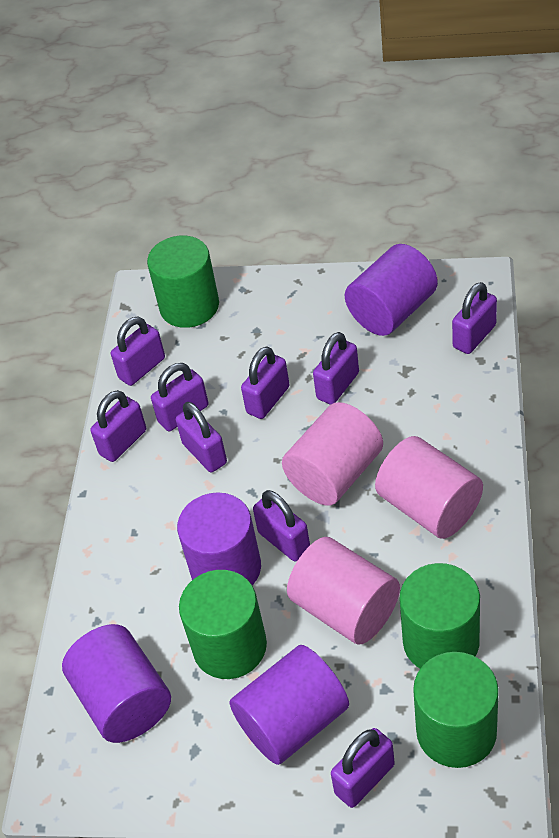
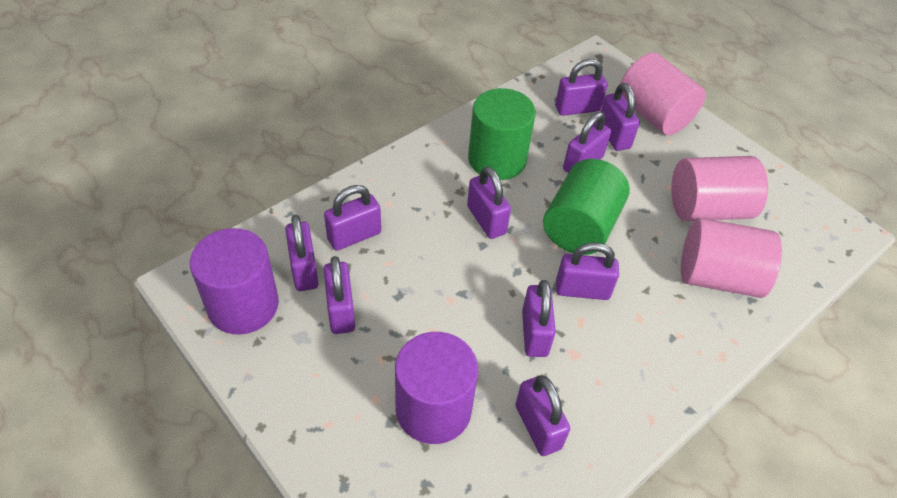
green cylinder: [147,236,219,328] [179,570,267,679] [400,563,480,669] [413,652,499,768] = 4 -> [468,88,536,180] [543,159,630,255] = 2
purple cylinder: [62,624,171,743] [177,492,261,585] [230,645,349,765] [345,244,438,336] = 4 -> [190,228,279,335] [395,332,478,444] = 2
purple padlock: [90,390,146,462] [111,317,165,386] [151,363,209,431] [176,402,227,472] [241,346,290,419] [253,490,310,562] [313,332,359,405] [331,728,395,808] [452,282,497,354] = 9 -> [285,215,319,291] [324,185,381,251] [324,256,355,334] [467,166,511,239] [515,375,570,456] [522,280,556,357] [555,59,607,116] [556,242,619,300] [563,112,611,173] [601,83,640,151] = 10

